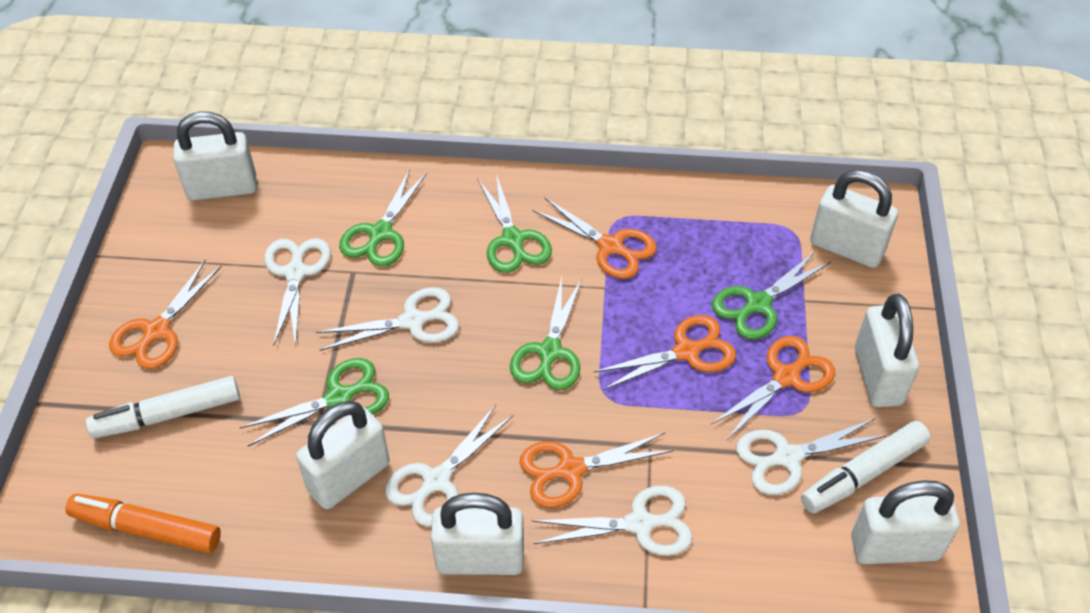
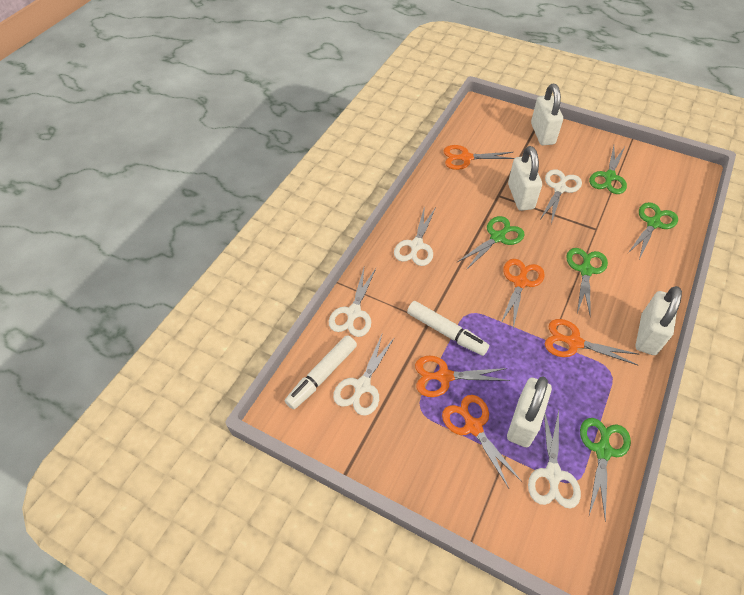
orange marker: [65,494,221,553] = 1 -> none = 0
white padlock: [173,111,256,201] [296,401,390,509] [431,493,524,575] [810,170,898,268] [851,480,960,564] [855,294,919,407] = 6 -> [507,377,552,447] [508,146,542,211] [531,84,563,145] [635,286,682,355] = 4

